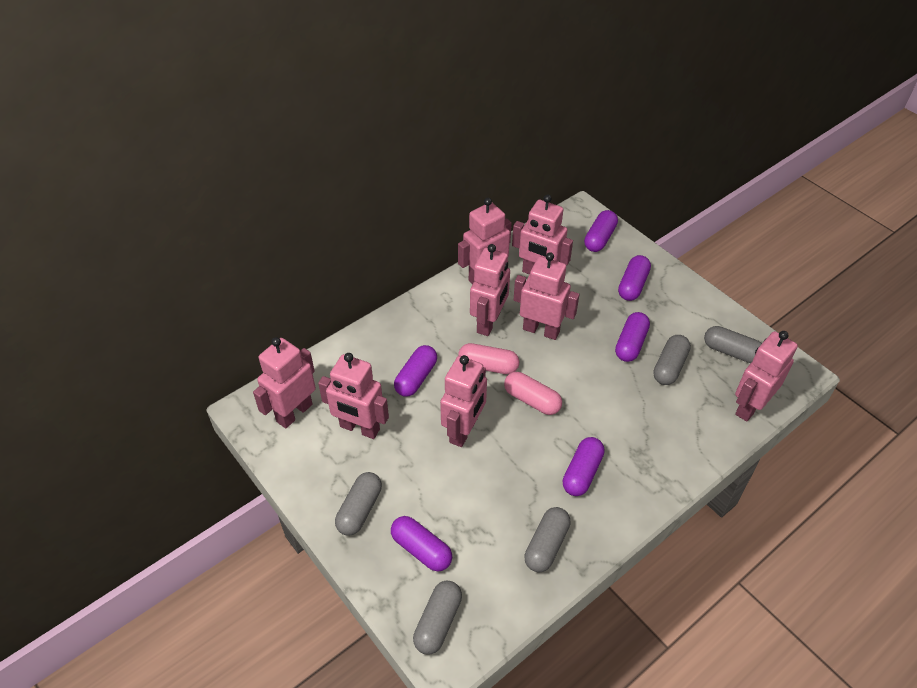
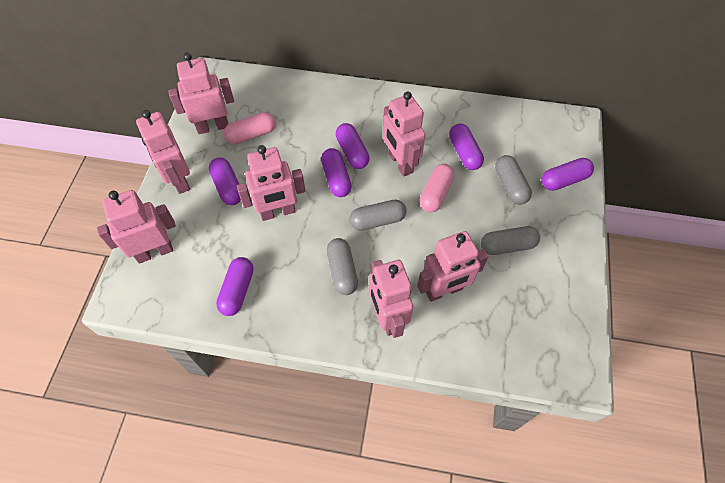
grey capsule: [335,472,382,536] [413,581,462,655] [524,507,571,572] [653,335,691,385] [704,326,762,363] = 5 -> [327,238,358,295] [349,200,407,231] [481,226,540,255] [495,155,532,205] = 4
pink robot: [253,337,316,428] [318,353,389,439] [440,355,487,447] [458,198,512,284] [470,244,510,336] [512,195,573,275] [514,252,579,340] [735,331,798,422] = 8 -> [97,190,176,264] [136,110,190,194] [168,52,234,134] [237,145,305,221] [369,260,414,338] [383,92,426,177] [417,231,488,302] = 7

